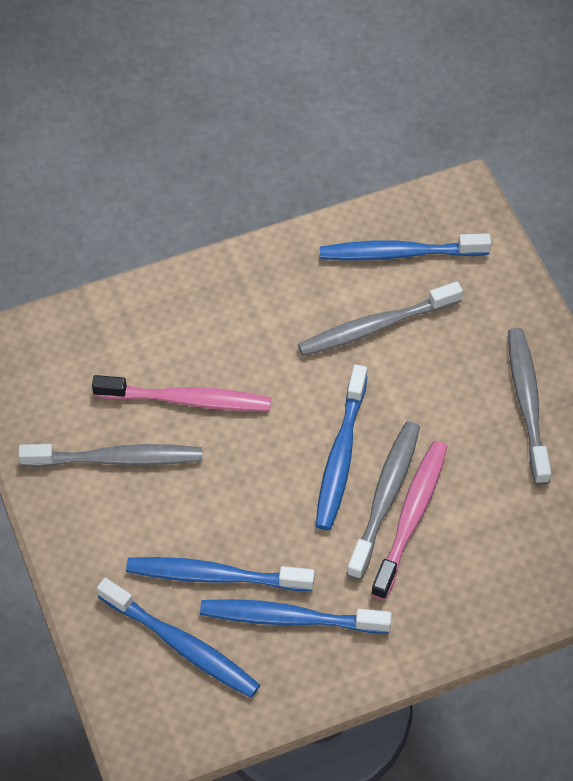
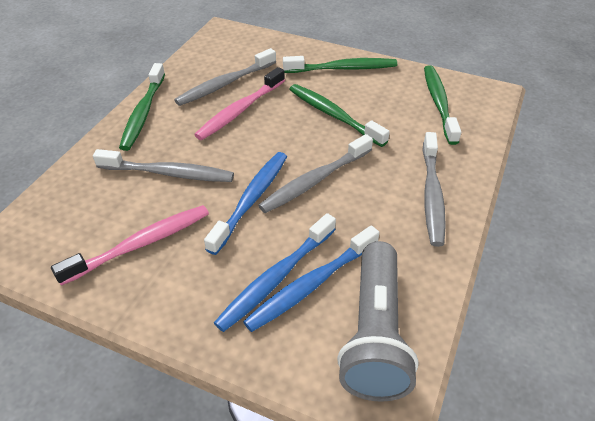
blue toothbrush: [97,578,260,698] [126,557,315,591] [200,599,392,634] [316,365,367,530] [320,233,491,261] = 5 -> [204,152,287,255] [214,213,336,332] [243,226,379,332] = 3
green toothbrush: none = 0 -> [119,63,165,151] [283,56,397,73] [289,84,390,147] [424,65,461,145] = 4
grey flashlight: none = 0 -> [337,241,419,402] = 1

